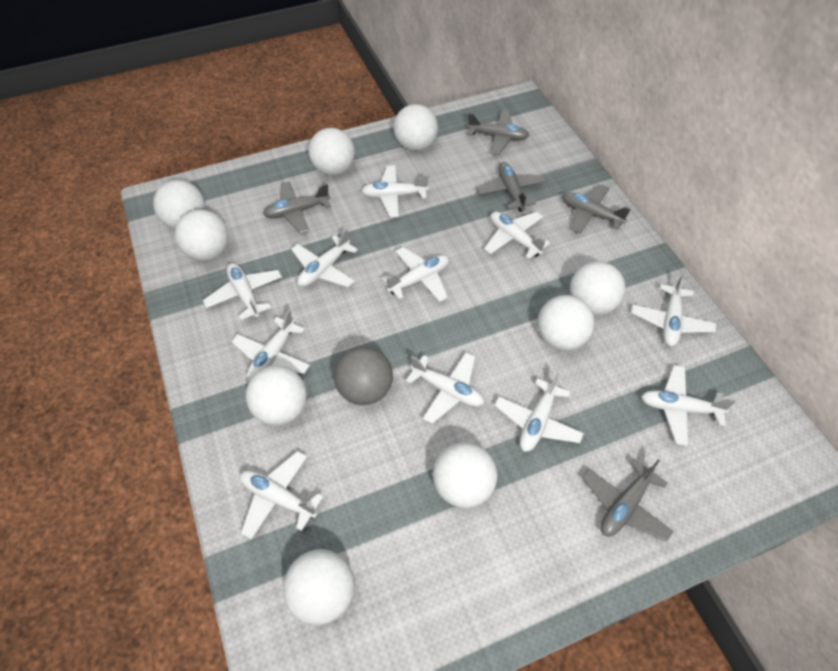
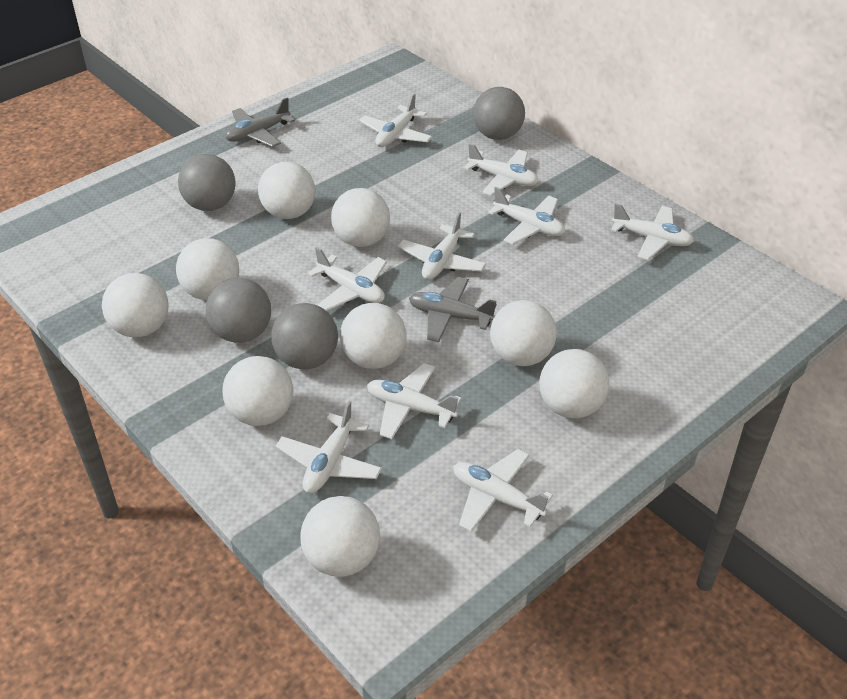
grey ball: [334,346,393,405] = 1 -> [178,154,236,211] [206,278,271,343] [271,303,338,370] [473,87,525,140] = 4
grey plane: [263,181,331,234] [467,110,529,155] [476,162,547,212] [562,184,631,234] [582,459,674,541] = 5 -> [225,97,295,147] [409,277,497,342] = 2
white plane: [203,263,282,320] [231,310,310,382] [240,451,323,539] [291,229,358,287] [362,165,429,217] [382,247,449,302] [406,352,484,424] [484,212,551,259] [494,373,584,452] [631,274,716,347] [641,365,736,446] = 11 -> [276,401,382,493] [307,247,387,311] [359,93,432,147] [367,363,461,439] [398,212,486,280] [453,449,553,532] [464,143,539,196] [488,187,565,245] [611,203,694,260] = 9

